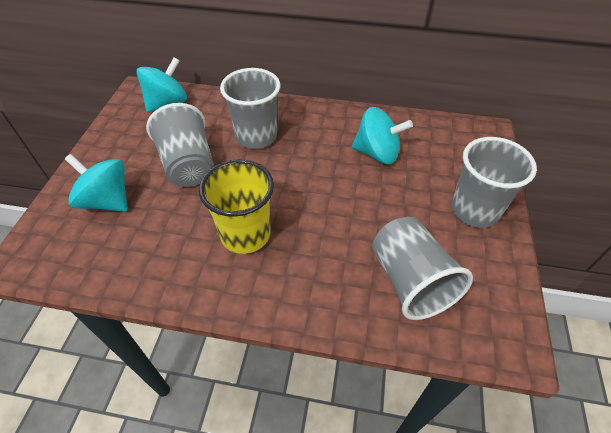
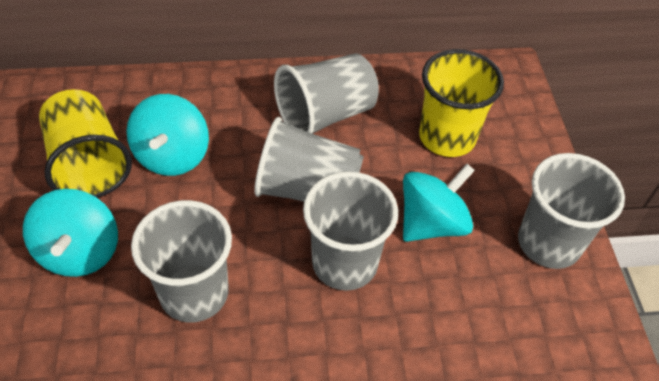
grey cup: [146,103,214,187] [220,68,280,149] [372,217,473,320] [451,137,537,228] = 4 -> [131,200,232,323] [254,117,364,202] [274,53,379,134] [303,171,398,291] [518,153,625,269] = 5
yellow cup: [199,160,274,254] = 1 -> [39,89,132,198] [419,49,504,157] = 2

